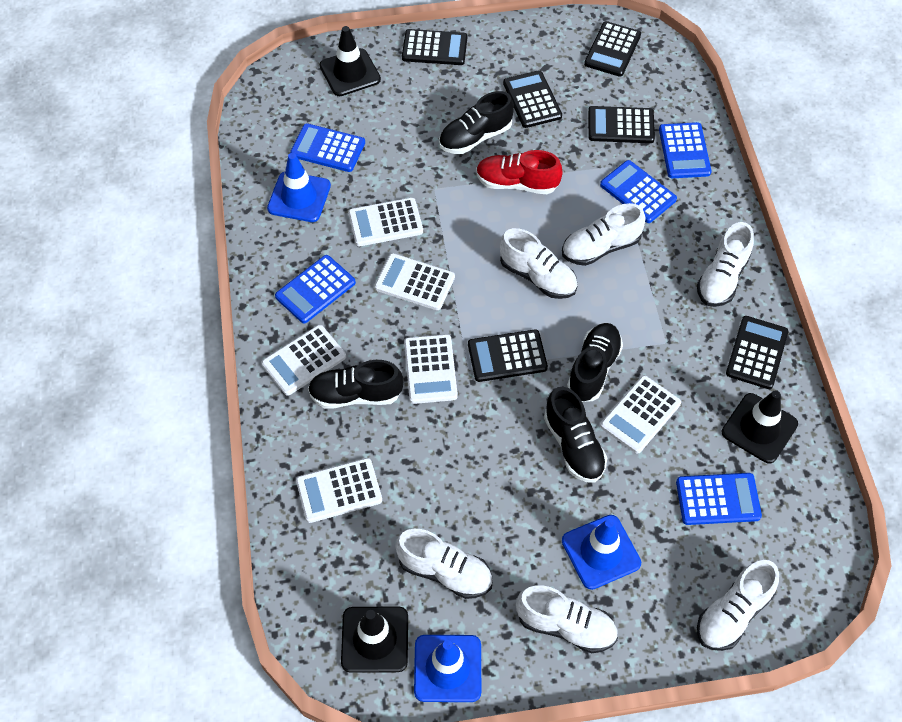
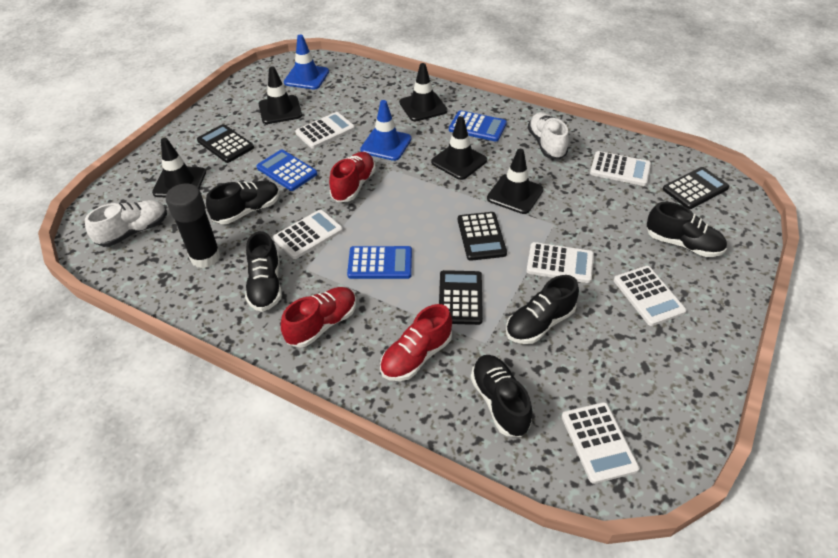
black calculator: [402,29,467,65] [468,329,548,382] [503,70,562,128] [584,21,641,77] [588,106,655,143] [726,316,788,389] = 6 -> [197,124,254,163] [439,270,483,325] [458,212,507,261] [663,167,729,209] = 4
black glue stick: none = 0 -> [166,183,221,268] = 1
black shoe: [308,360,403,409] [439,91,514,154] [544,387,607,482] [567,323,623,402] = 4 -> [206,181,280,224] [245,231,282,312] [471,355,532,437] [506,275,579,344] [647,202,727,257] = 5
black traffic cone: [319,26,381,96] [341,607,408,673] [722,390,798,463] = 3 -> [152,138,206,197] [259,66,302,124] [399,63,448,121] [431,116,487,180] [487,149,543,214] = 5
blue calculator: [275,255,356,323] [290,123,365,172] [600,160,677,223] [659,122,712,178] [676,473,762,525] = 5 -> [256,150,317,191] [347,246,412,279] [449,110,507,142] = 3
blue traffic cone: [267,153,331,222] [414,635,481,702] [562,515,641,590] = 3 -> [284,34,329,89] [360,100,412,161] = 2
red shoe: [476,150,563,194] = 1 -> [281,287,356,348] [329,152,376,202] [380,304,452,381] = 3
white shoe: [395,529,493,599] [500,228,578,299] [516,585,618,653] [562,203,646,266] [697,222,754,307] [697,560,779,651] = 6 -> [85,200,167,247] [528,112,569,159] = 2

